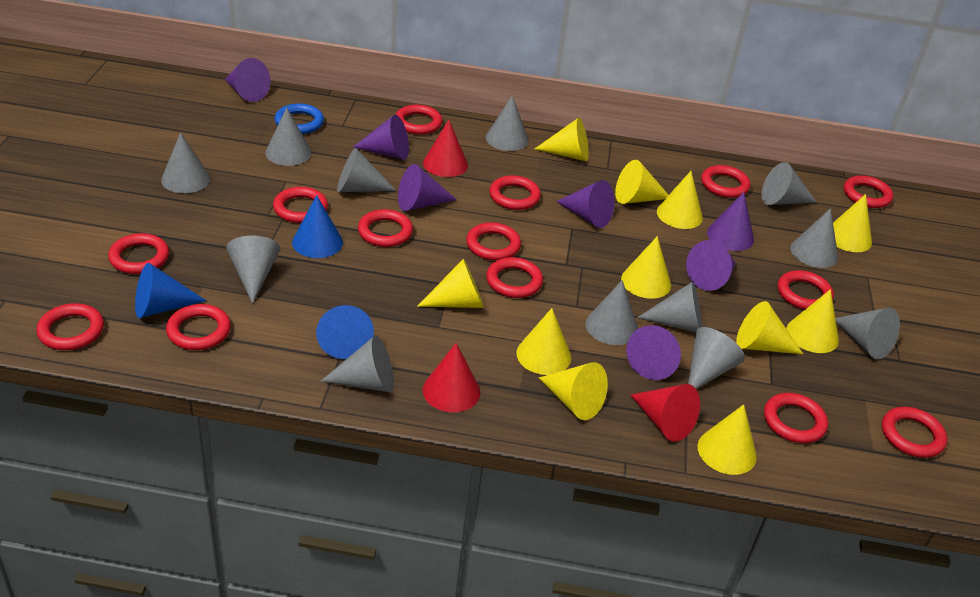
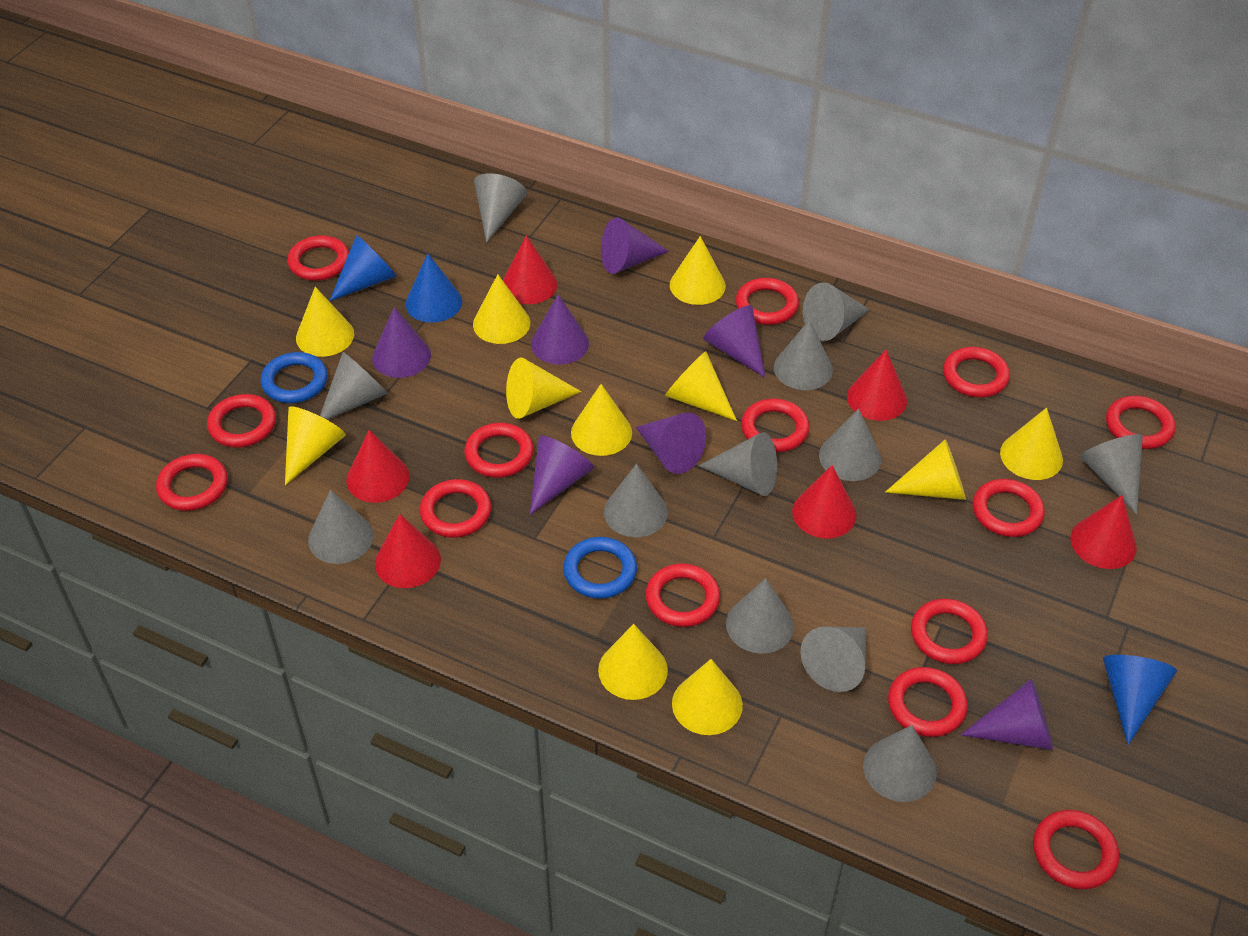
blue ring: [275,104,324,134] = 1 -> [261,352,328,403] [563,537,637,599] = 2
red cone: [423,120,468,177] [423,343,480,412] [630,384,700,442] = 3 -> [346,430,410,503] [375,514,441,588] [503,235,557,304] [792,465,857,538] [847,350,907,421] [1070,495,1137,569] = 6

